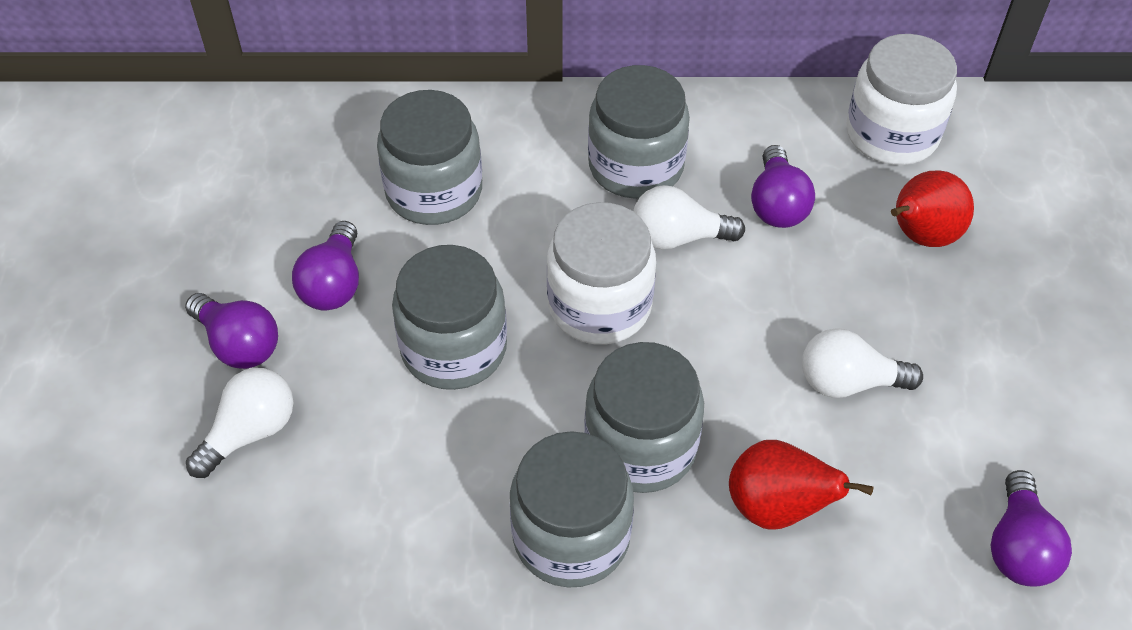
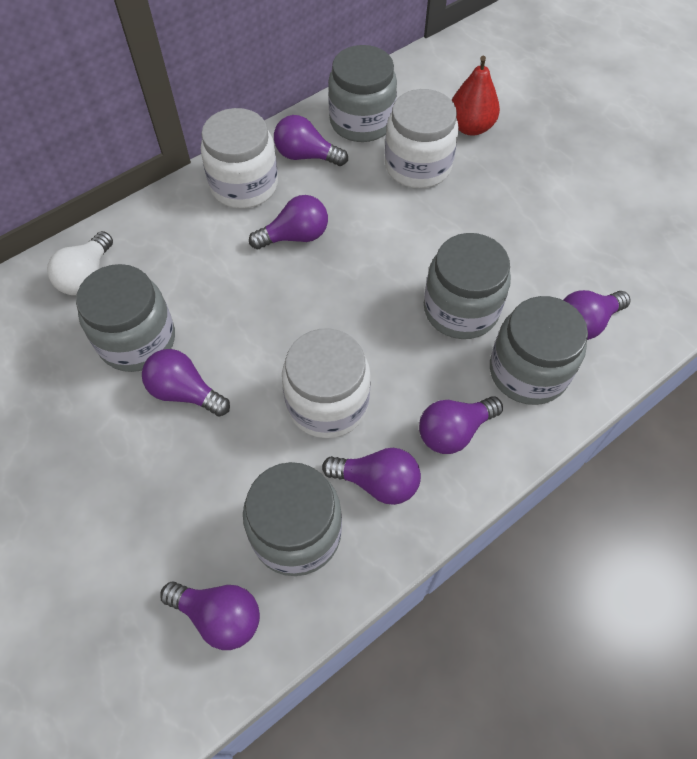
purple light bulb: [185,293,278,369] [292,221,359,310] [751,145,815,228] [990,470,1072,587] = 4 -> [142,349,230,417] [160,581,260,650] [249,195,328,249] [274,115,348,166] [322,448,421,505] [419,396,503,454] [563,290,631,340] = 7
red pear: [729,440,873,529] [891,171,974,247] = 2 -> [452,56,500,136] = 1
white jar: [547,202,656,344] [846,34,957,165] = 2 -> [201,108,278,209] [282,329,371,438] [385,89,459,188] = 3
white light bulb: [186,368,294,478] [633,185,745,250] [802,328,923,398] = 3 -> [47,231,113,295] = 1

